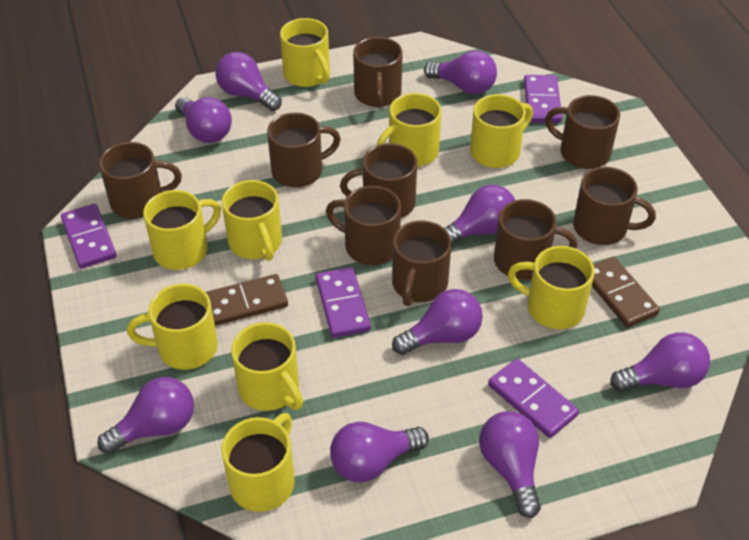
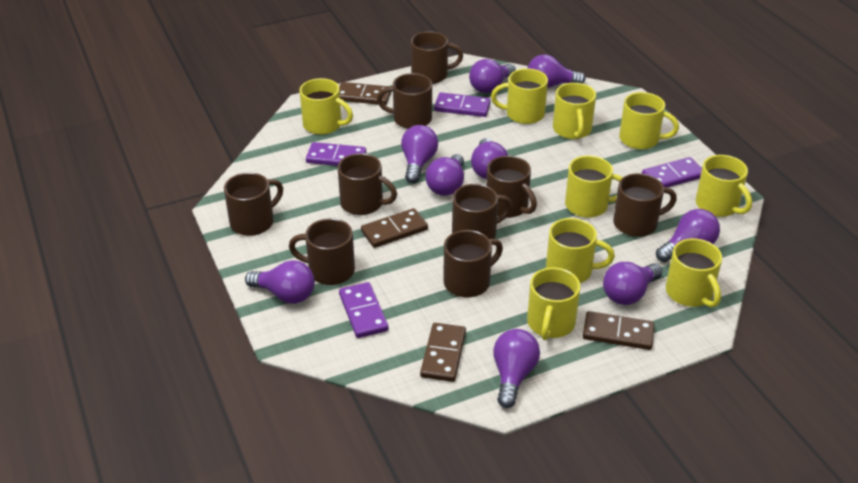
brown domino: [206,274,288,326] [592,257,660,327] = 2 -> [339,82,391,105] [361,208,428,248] [420,323,466,382] [583,311,654,350] = 4

